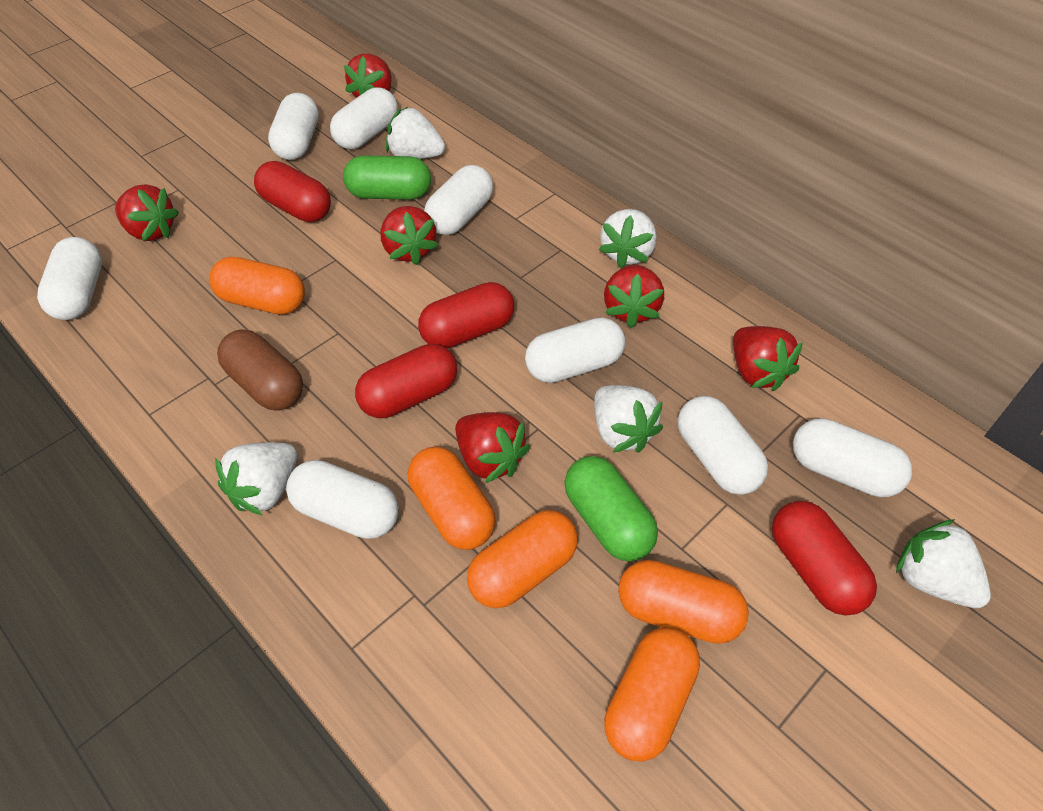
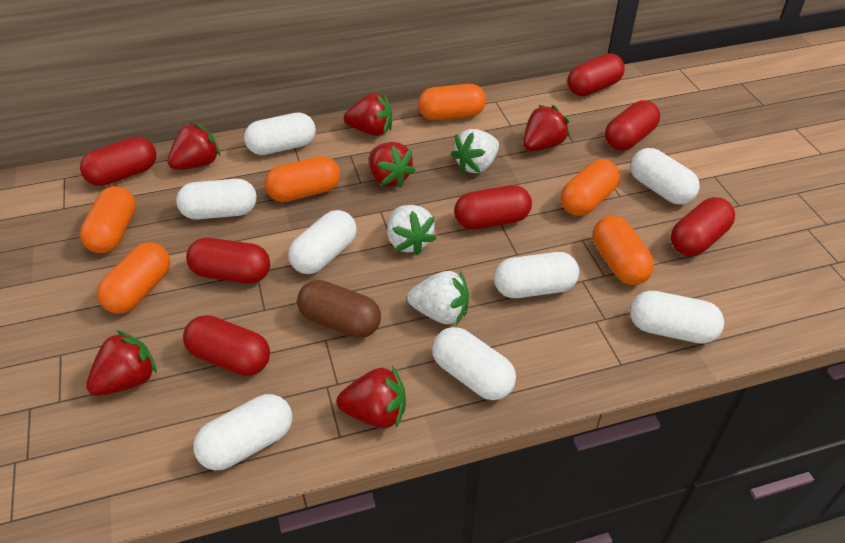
green capsule: [343,155,431,200] [564,456,658,561] = 2 -> none = 0
orange capsule: [209,257,305,314] [408,447,496,550] [467,510,578,608] [604,627,700,762] [618,560,749,644] = 5 -> [80,186,136,253] [97,242,170,313] [265,156,340,202] [418,84,486,121] [561,159,620,216] [593,215,654,285] = 6
red capsule: [254,161,331,222] [355,344,457,418] [418,282,514,348] [772,501,877,616] = 4 -> [80,137,156,186] [183,315,270,376] [186,238,270,283] [454,185,532,230] [567,53,625,96] [605,100,660,150] [671,197,735,256] = 7
white strawberry: [215,442,297,515] [386,107,445,159] [594,385,663,453] [599,209,657,268] [896,519,991,608] = 5 -> [387,205,437,255] [407,271,469,325] [451,129,499,173] = 3

